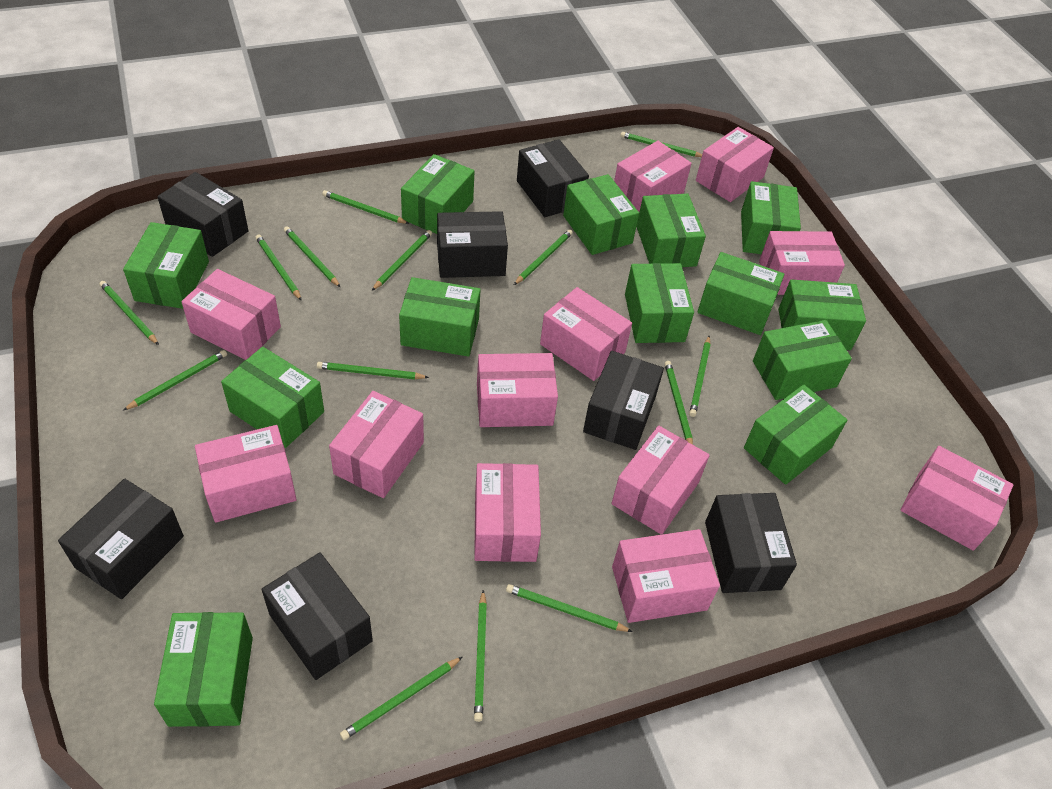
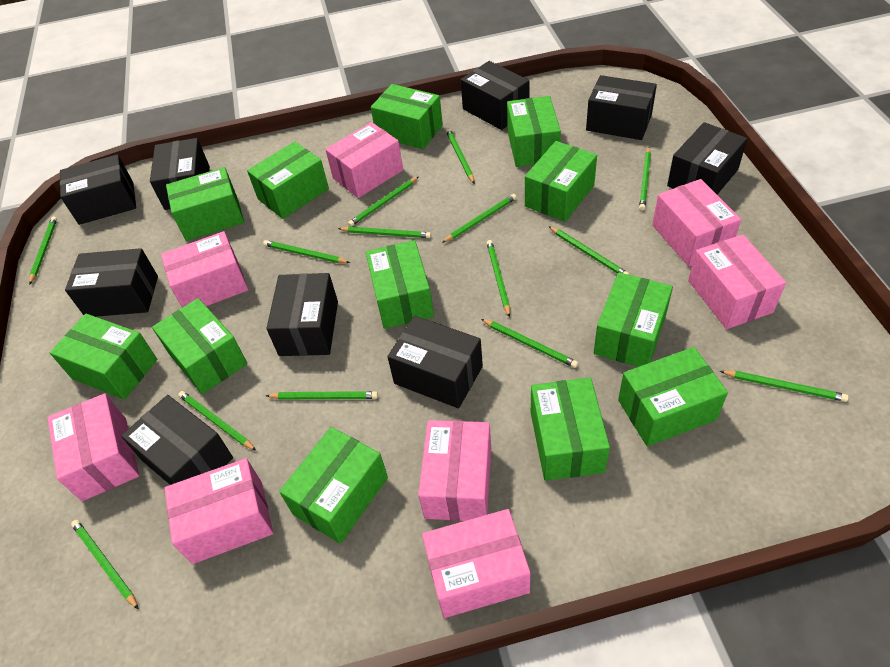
black box: [58,479,184,599] [157,172,248,257] [261,552,373,680] [437,211,508,278] [517,139,589,217] [583,351,664,450] [705,493,797,593] = 7 -> [60,154,136,225] [65,248,158,317] [121,395,233,485] [150,138,210,210] [267,273,338,356] [387,316,483,408] [461,61,530,130] [586,75,657,140] [667,122,747,194] = 9
green box: [123,222,209,309] [154,612,253,727] [221,347,324,448] [399,277,480,357] [401,154,474,234] [563,174,639,255] [625,263,694,343] [636,194,706,267] [697,252,784,335] [741,181,801,254] [744,385,847,485] [753,320,852,400] [778,279,866,350] = 13 -> [50,314,157,400] [152,298,247,394] [166,167,244,241] [247,141,329,219] [279,427,388,544] [365,240,434,329] [371,84,443,149] [507,96,561,167] [525,141,597,222] [531,377,610,481] [594,272,673,367] [618,347,728,446] = 12
pink box: [181,269,281,360] [195,425,297,523] [329,391,424,498] [474,463,541,562] [477,353,558,427] [540,287,632,381] [612,426,710,535] [612,529,720,623] [614,141,692,212] [696,127,774,202] [759,231,845,295] [900,446,1013,551] = 12 -> [47,393,139,501] [161,231,248,308] [165,458,273,564] [325,122,403,198] [418,420,491,521] [422,509,530,618] [652,179,741,267] [688,234,786,329] = 8

